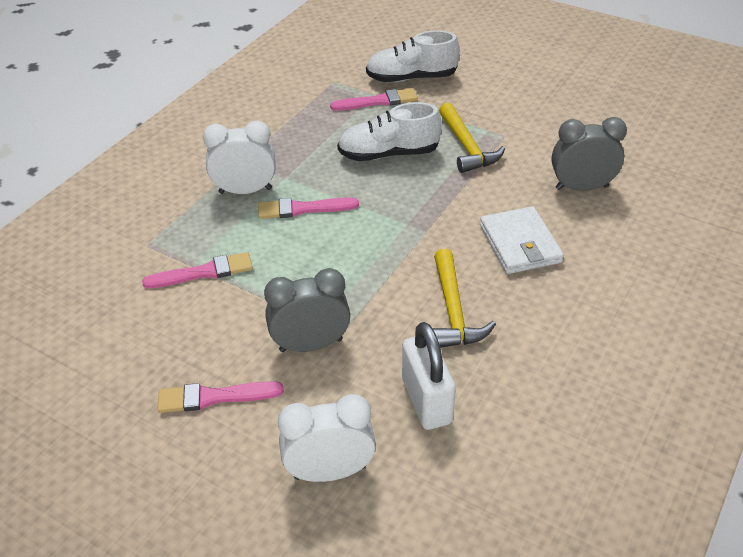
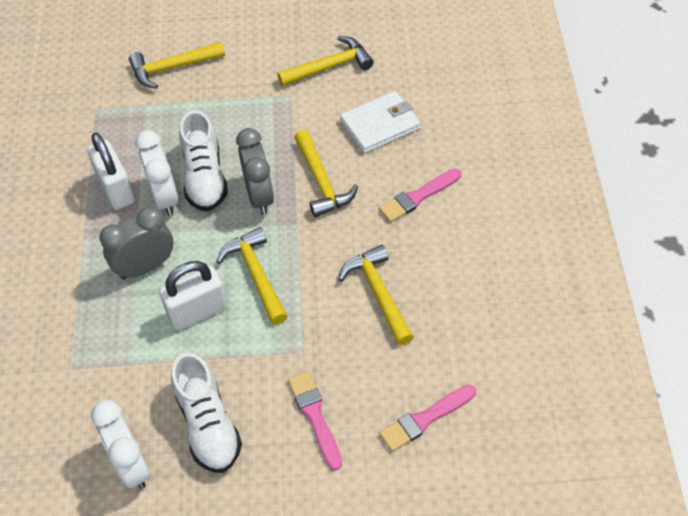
pink brush: [142,252,253,288] [157,381,284,413] [258,198,359,219] [330,88,418,111] = 4 -> [288,371,342,470] [379,169,461,222] [379,384,476,452] = 3
white padlock: [402,322,456,430] = 1 -> [87,132,135,210] [159,261,227,330] = 2
yellow hammer: [433,249,496,348] [439,103,505,173] = 2 -> [129,42,225,89] [217,227,288,325] [277,36,374,86] [294,130,358,217] [339,245,414,345] = 5

